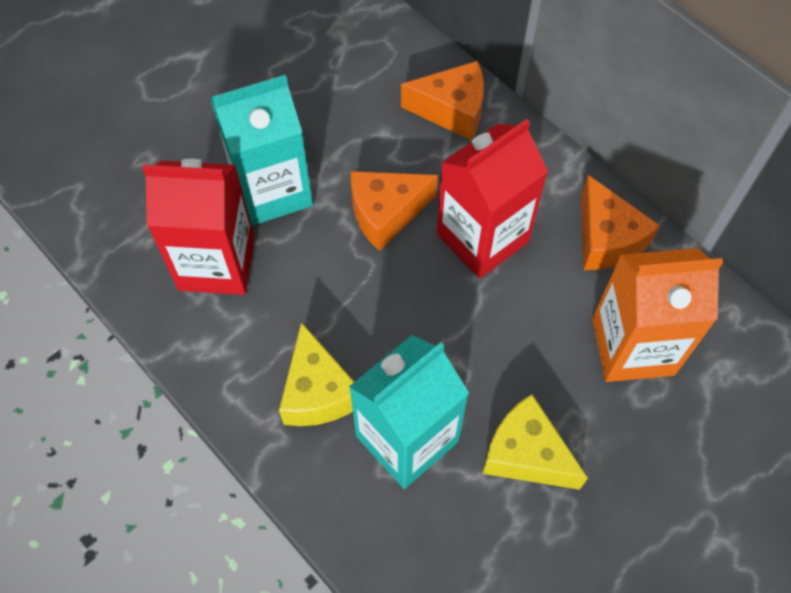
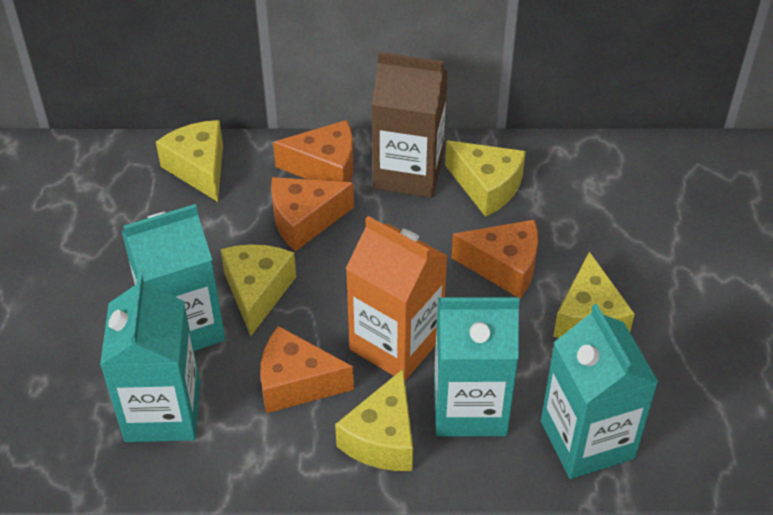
brown carton: none = 0 -> [372,52,448,198] = 1
orange cheese: [351,171,438,251] [401,61,484,140] [581,175,660,270] = 3 -> [261,326,354,413] [271,177,354,251] [273,120,354,182] [452,220,538,299] = 4
red carton: [142,159,255,295] [437,119,548,278] = 2 -> none = 0
turquoise carton: [210,75,313,226] [349,335,469,489] = 2 -> [100,274,200,442] [121,204,225,351] [434,297,520,436] [541,304,658,479] = 4
yellow cheese: [279,322,354,426] [483,394,588,490] = 2 -> [156,120,223,202] [221,244,296,336] [335,369,413,471] [445,140,526,217] [553,251,635,338] = 5

